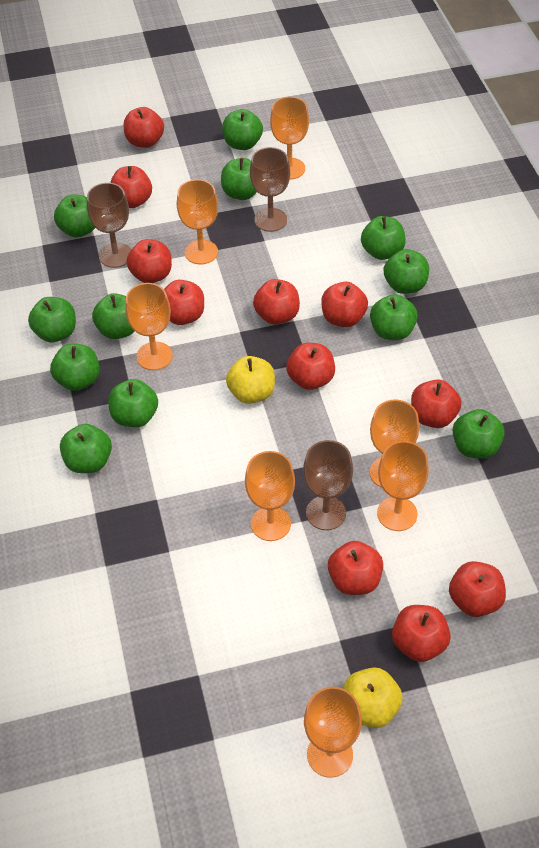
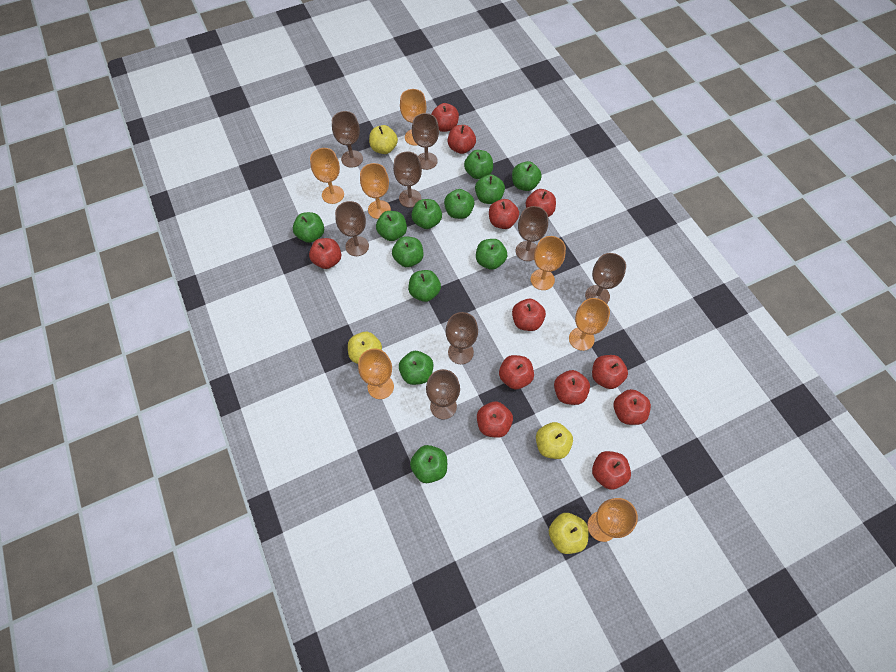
brown goblet: [87,183,131,268] [250,147,290,232] [303,440,353,530] = 3 -> [332,111,363,168] [335,201,369,256] [393,151,422,208] [412,113,439,170] [426,369,460,419] [446,312,478,364] [516,206,548,261] [585,253,626,304] = 8
red apple: [110,166,152,208] [124,107,164,148] [126,239,172,283] [164,280,204,325] [253,279,300,325] [286,342,335,390] [321,282,368,327] [328,541,383,595] [392,605,451,662] [411,379,461,428] [449,561,506,617] = 11 -> [309,238,341,269] [432,103,459,132] [448,125,476,154] [477,401,513,438] [489,199,519,229] [499,355,534,389] [512,299,546,331] [526,189,556,217] [554,370,590,405] [592,355,628,389] [592,451,631,490] [614,389,651,425] = 12
yellow apple: [226,356,275,404] [343,667,403,728] = 2 -> [348,332,382,364] [369,125,398,154] [536,422,573,459] [549,513,588,554] = 4

